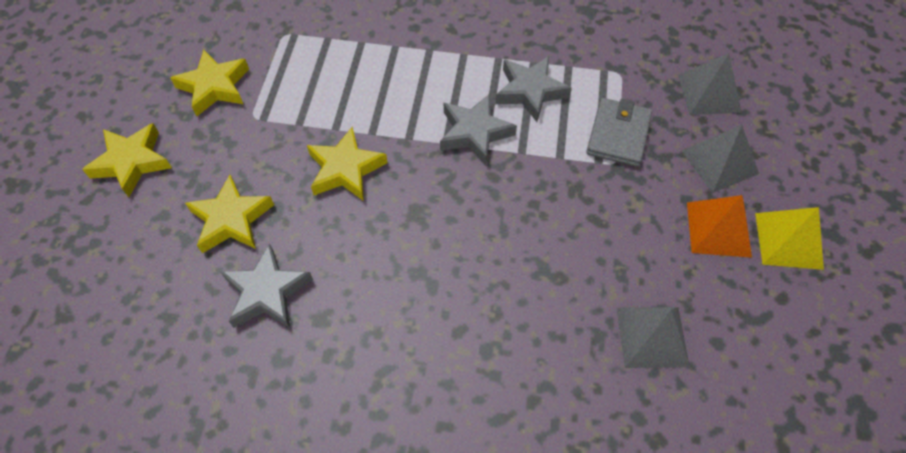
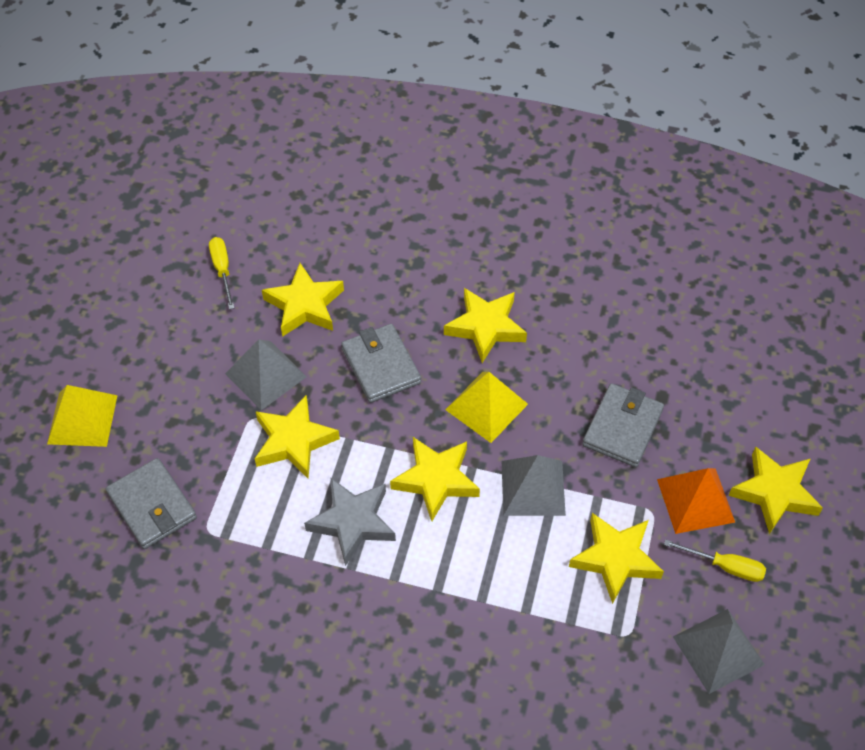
grey star: [221,243,313,328] [440,94,517,165] [495,56,572,122] = 3 -> [304,477,396,566] = 1
grey wallet: [586,98,652,167] = 1 -> [106,458,197,549] [341,324,421,403] [582,383,664,467] = 3
yellow pyramid: [755,207,824,270] = 1 -> [47,385,118,447] [445,372,528,443] = 2
yellow screwdriver: none = 0 -> [209,237,234,309] [664,539,766,582] = 2
yellow star: [82,123,172,197] [171,50,249,116] [185,175,274,253] [307,127,388,201] = 4 -> [254,395,340,479] [262,263,344,337] [390,437,480,521] [444,288,527,363] [569,513,664,604] [728,447,823,534] = 6

